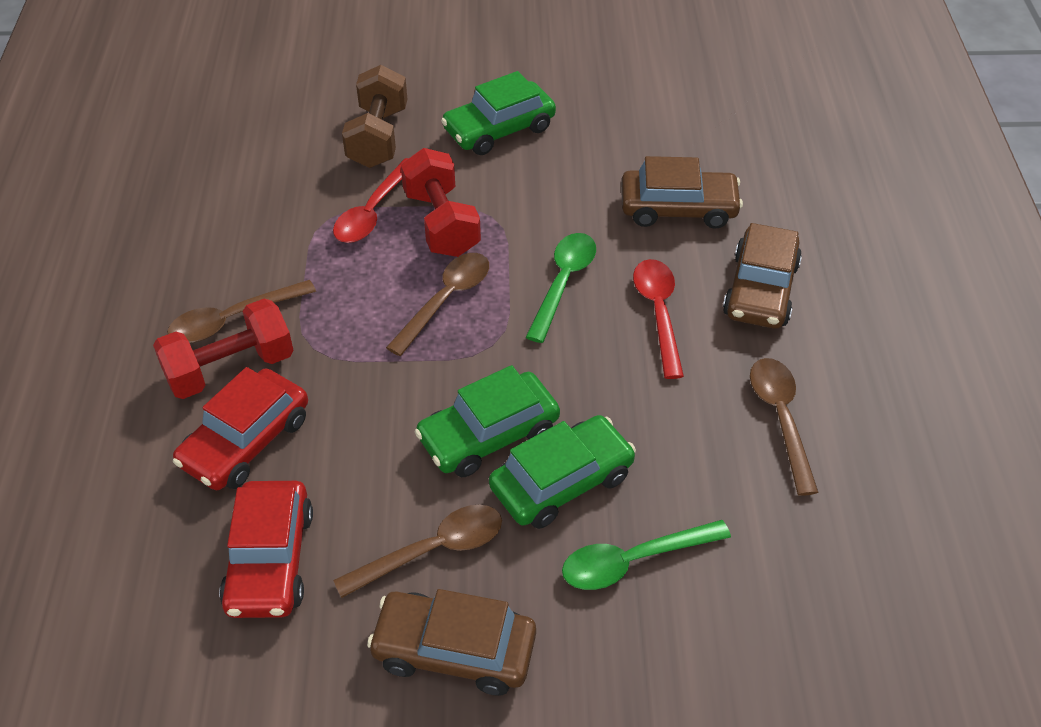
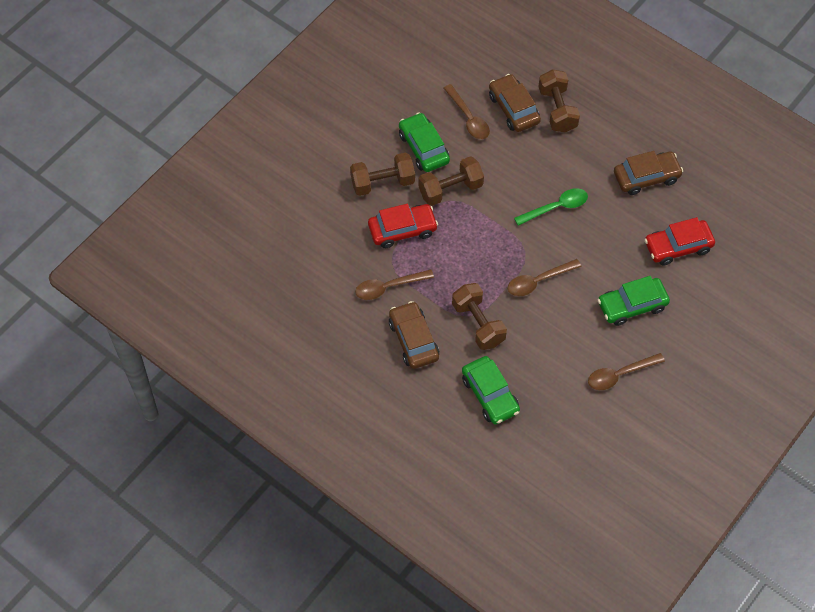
brown dumbbell: [342,65,407,168] = 1 -> [350,153,415,196] [418,156,484,206] [452,283,507,350] [538,69,580,133] = 4
green spoon: [526,233,596,343] [562,520,731,590] = 2 -> [514,188,588,226] = 1
red dumbbell: [153,298,294,399] [401,148,481,257] = 2 -> none = 0
red spoon: [333,158,409,243] [633,259,684,379] = 2 -> none = 0

